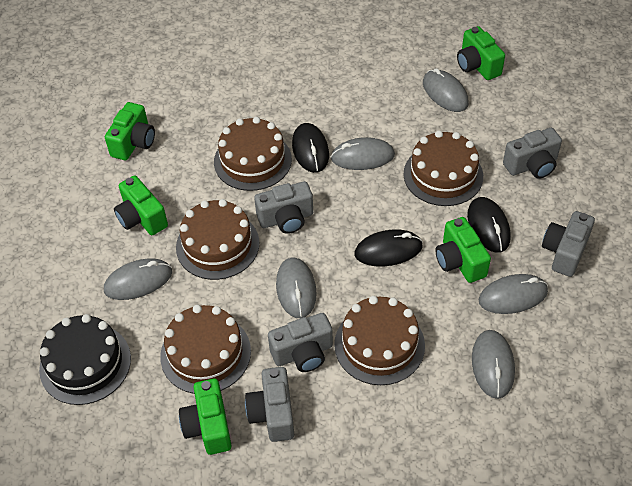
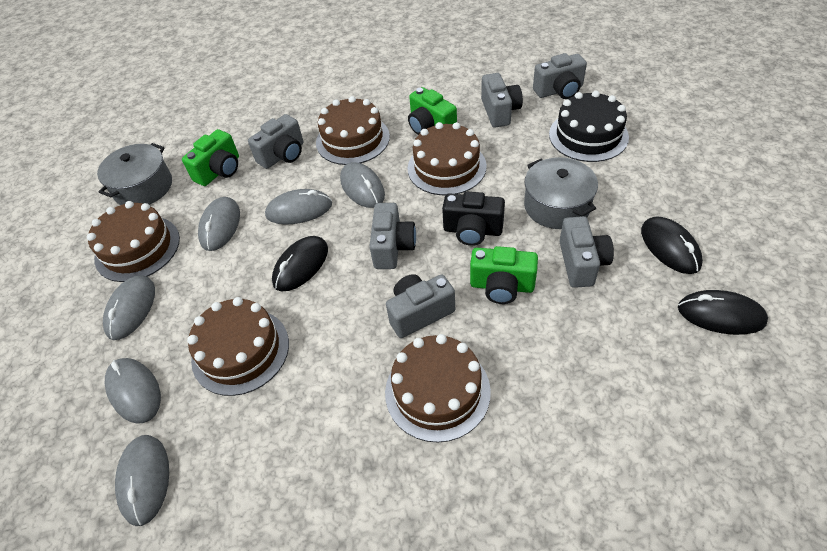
black camera: none = 0 -> [442,192,505,246] = 1
green camera: [105,102,155,160] [114,175,168,235] [179,378,232,455] [435,217,491,283] [457,26,505,80] = 5 -> [182,129,239,186] [408,87,457,135] [470,246,538,304] = 3
grey camera: [245,367,294,442] [254,181,313,234] [268,313,333,372] [503,128,562,179] [542,211,595,277] = 5 -> [248,114,304,169] [369,203,416,269] [386,274,455,338] [481,73,523,128] [533,53,587,99] [559,216,614,288] = 6
grey pot: none = 0 -> [97,143,172,205] [524,157,598,229] = 2

